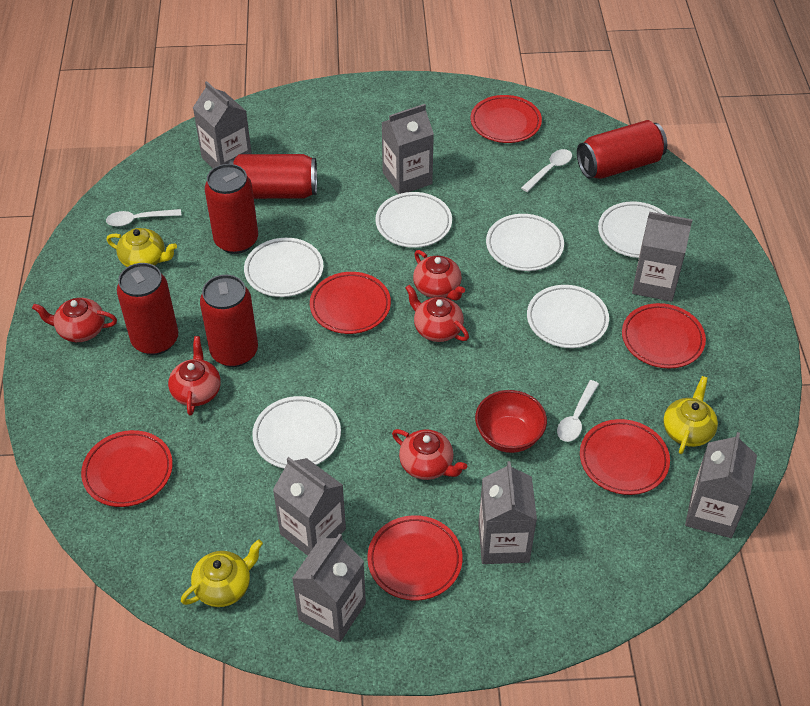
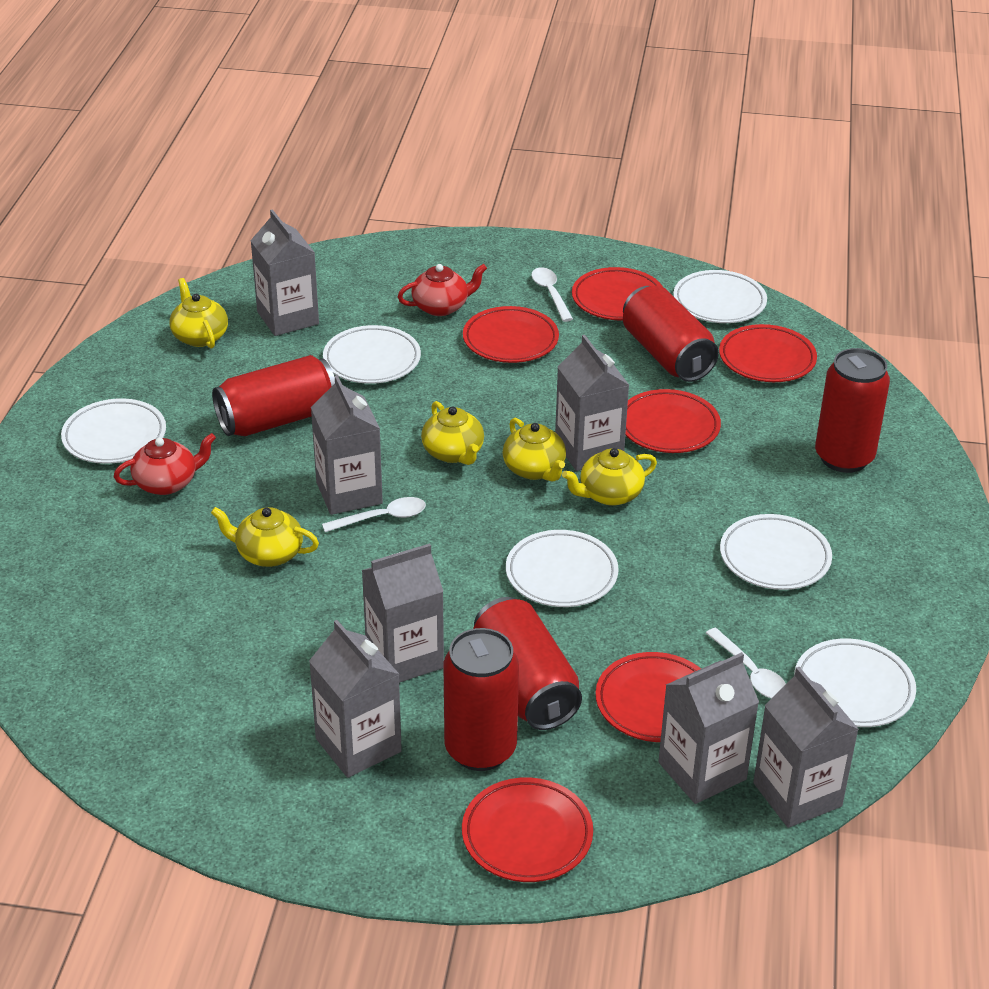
red bowl: [475,390,547,453] = 1 -> none = 0
red teapot: [32,298,117,342] [168,336,221,416] [392,429,467,480] [405,285,469,342] [413,250,465,300] = 5 -> [114,433,216,495] [398,264,487,316] = 2
yellow teapot: [106,228,177,267] [181,539,263,607] [663,376,718,454] = 3 -> [170,278,228,349] [211,507,319,567] [421,401,484,465] [503,418,566,482] [562,448,657,506] = 5

